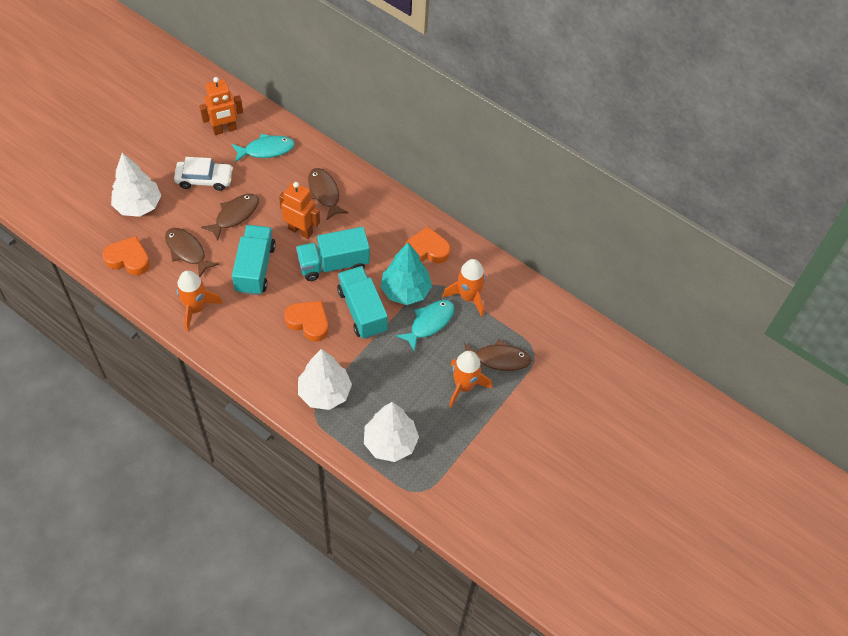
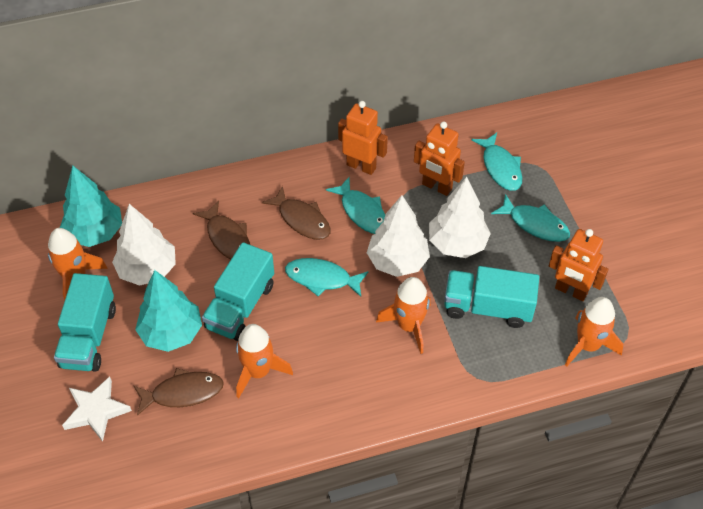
brown fish: [165,228,219,277] [201,194,259,241] [308,168,349,221] [464,339,532,371] = 4 -> [134,368,224,416] [193,201,250,259] [262,186,330,240] = 3
orange heart: [103,236,150,275] [284,301,329,342] [405,226,451,263] = 3 -> none = 0
orange robot: [199,77,243,135] [279,182,320,239] = 2 -> [338,101,388,175] [414,122,465,196] [549,229,608,301] = 3
orange rocket: [176,270,223,331] [442,259,486,317] [449,351,492,407] = 3 -> [48,228,108,300] [236,324,293,398] [376,277,431,354] [565,297,623,366] = 4
turquoise fish: [232,134,295,163] [396,300,455,351] = 2 -> [285,258,369,297] [326,177,385,234] [472,133,523,191] [491,194,570,242] = 4
turquoise tree: [381,242,432,305] = 1 -> [60,165,122,247] [135,270,202,352] = 2
white car: [174,157,233,191] = 1 -> none = 0
white star: none = 0 -> [62,377,132,442] = 1

